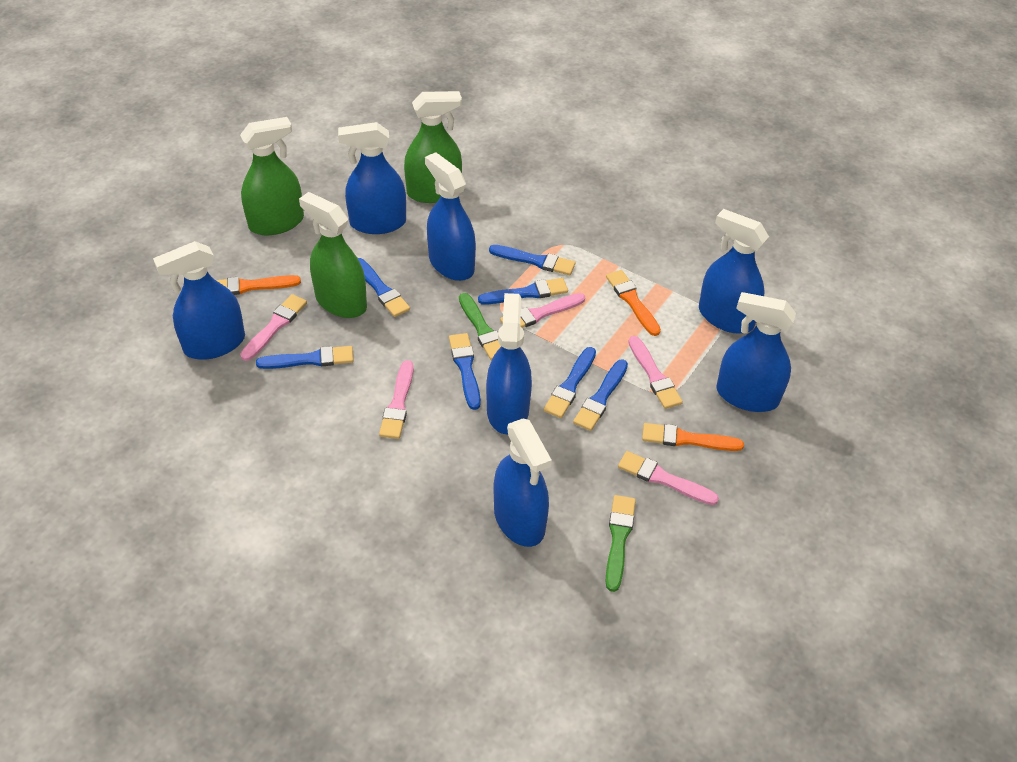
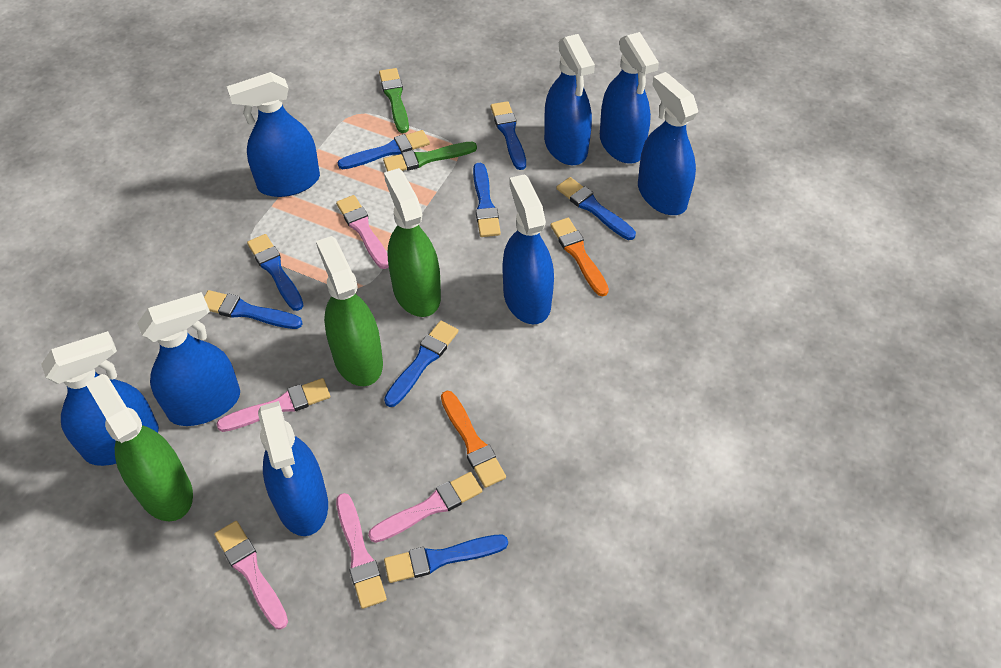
blue brush: [256,346,354,369] [358,258,410,317] [449,333,481,410] [478,278,568,305] [489,245,576,275] [543,347,596,418] [573,359,628,431] = 7 -> [204,290,303,329] [247,234,304,311] [338,130,430,169] [384,321,459,407] [384,535,508,583] [473,163,501,237] [491,101,526,170] [556,177,636,240] = 8
blue spray bottle: [153,241,245,360] [338,122,406,234] [425,152,476,281] [486,293,532,434] [494,419,552,547] [699,209,769,334] [716,292,796,412] = 7 -> [41,331,159,466] [137,292,240,426] [227,72,320,197] [258,401,328,536] [502,174,554,324] [544,34,595,165] [600,32,659,164] [638,72,698,215] = 8
orange brush: [216,275,301,295] [606,270,661,336] [642,423,744,451] = 3 -> [441,391,506,488] [550,218,609,296] = 2

